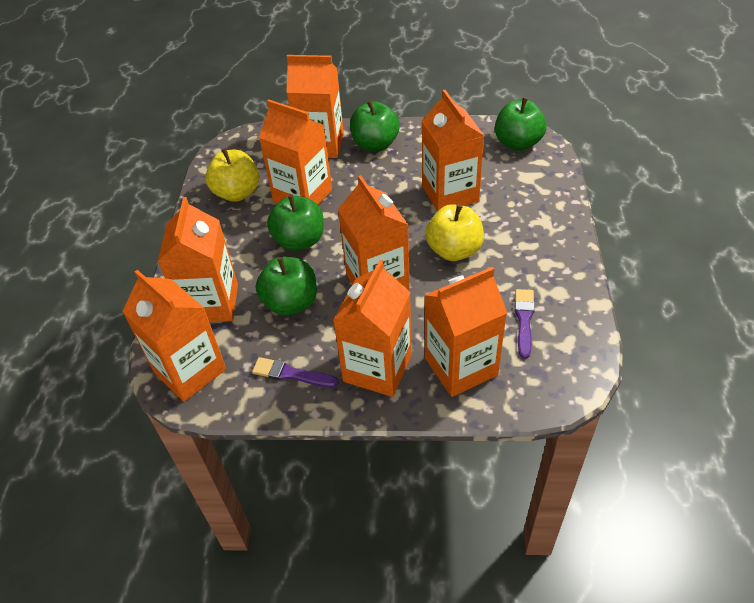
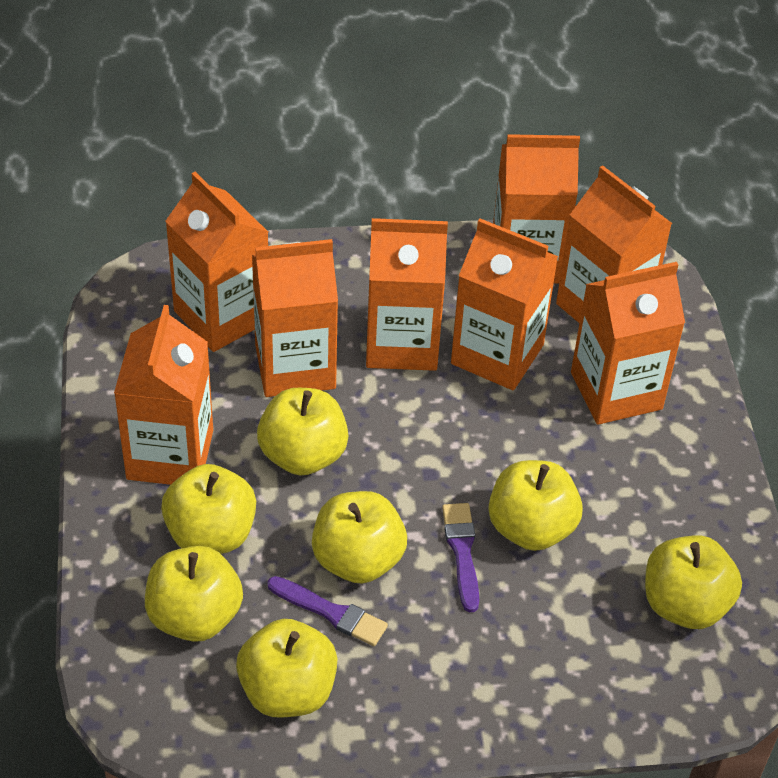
green apple: [256,257,317,316] [267,195,324,251] [350,100,400,152] [495,97,547,151] = 4 -> none = 0
yellow apple: [205,148,260,202] [425,204,484,261] = 2 -> [145,546,243,642] [161,464,256,554] [236,619,338,718] [257,388,349,476] [312,491,407,584] [488,460,583,551] [645,535,742,629] = 7

